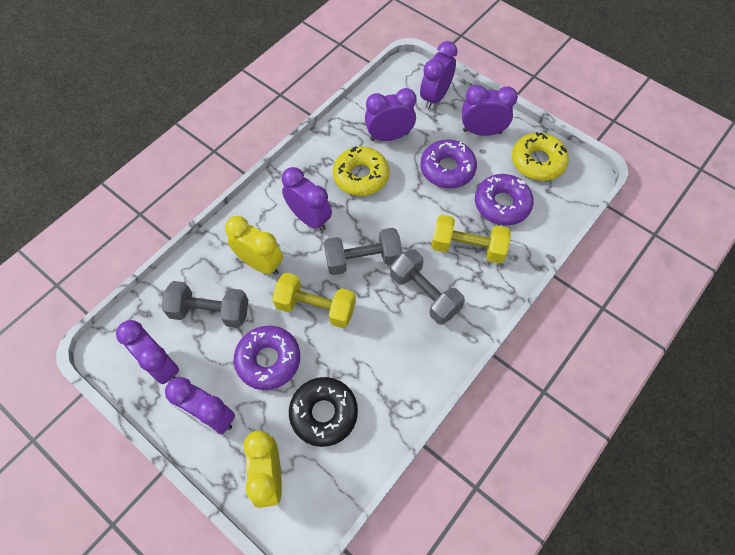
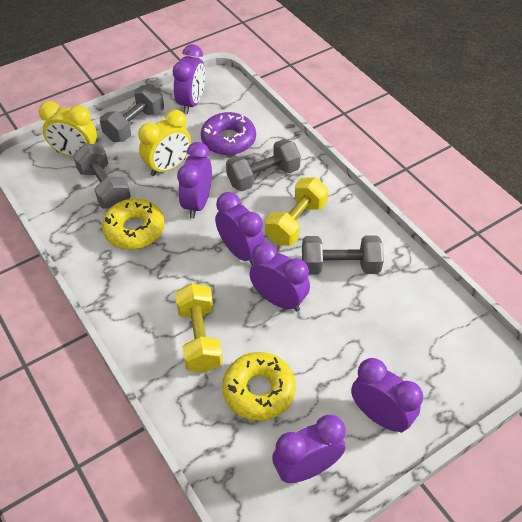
black donut: [289,377,358,447] = 1 -> none = 0
grey dumbbell: [162,281,248,328] [324,228,402,275] [390,249,465,324] = 3 -> [73,144,131,209] [100,84,164,142] [226,139,301,191] [302,235,384,274] = 4
purple donut: [234,326,300,390] [420,140,477,188] [475,174,534,225] = 3 -> [201,112,256,155] = 1

